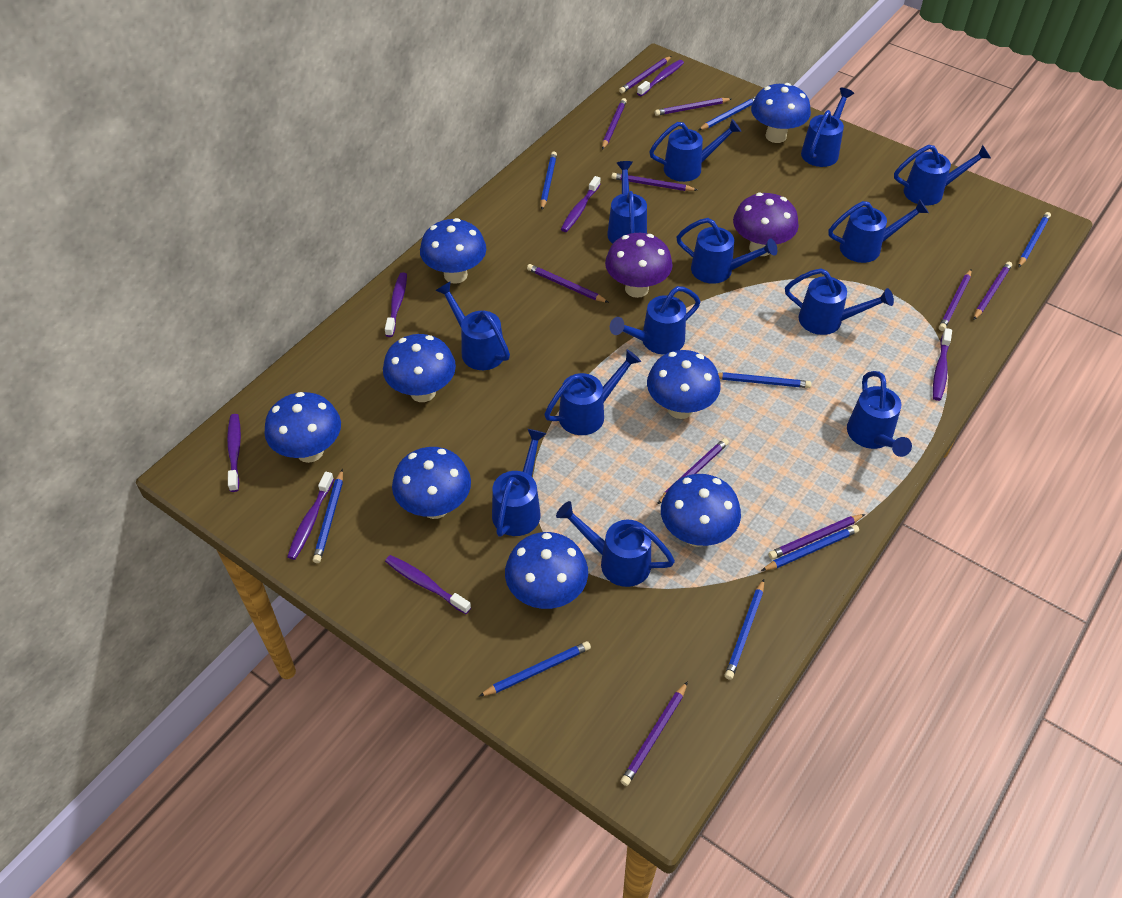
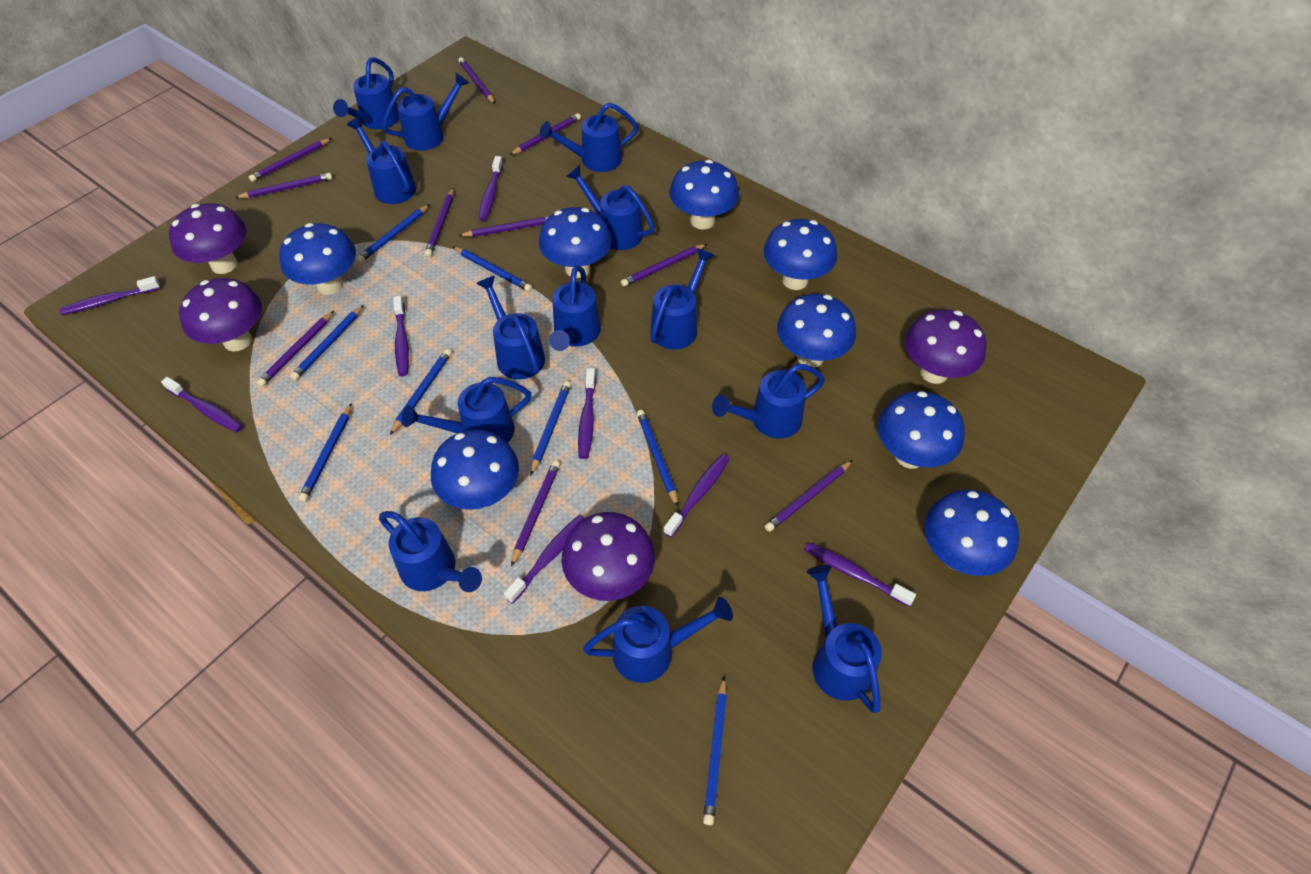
purple mushroom: [605,233,673,298] [733,193,799,256] = 2 -> [169,203,246,274] [179,278,262,352] [561,512,655,601] [905,309,987,384] = 4
purple toothbrush: [227,414,241,492] [287,472,334,560] [385,272,407,337] [385,555,471,614] [561,176,601,232] [637,60,684,96] [933,328,952,401] = 7 -> [59,276,161,315] [161,377,243,432] [393,296,409,376] [479,156,503,221] [504,515,585,604] [578,368,596,459] [663,454,730,537] [804,542,916,607] = 8

